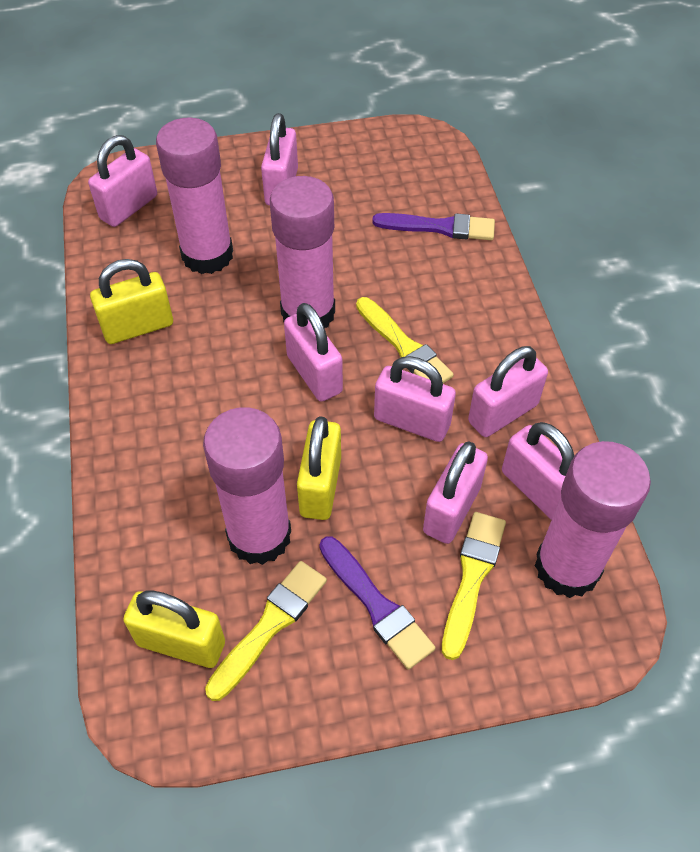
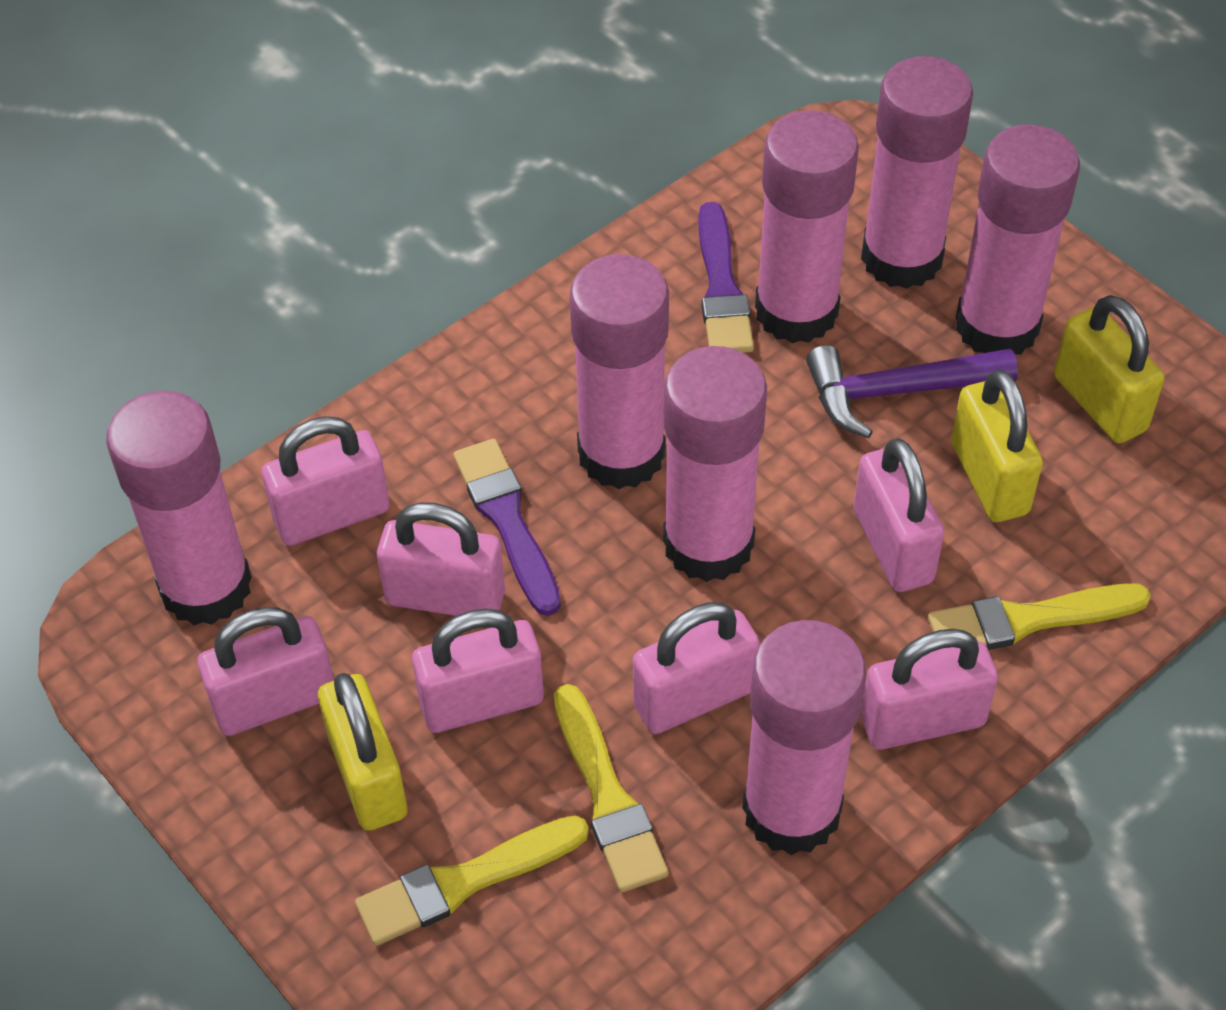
pink glue stick: [156,117,233,274] [203,407,291,565] [270,176,335,328] [535,441,651,598] = 4 -> [106,390,252,625] [570,254,669,489] [663,346,767,582] [742,620,866,855] [755,110,859,343] [861,56,973,289] [956,124,1080,355] = 7
purple hammer: none = 0 -> [806,345,1018,438] = 1

